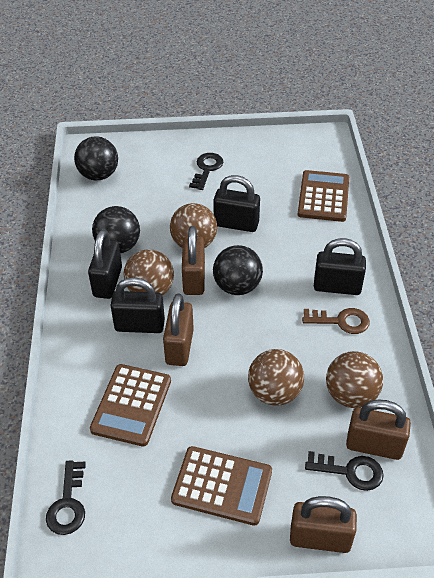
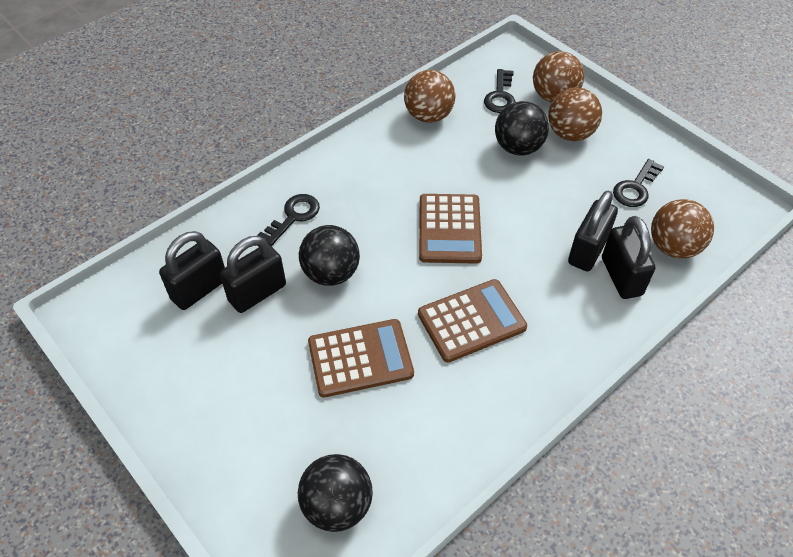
brown key: [302,308,370,334] = 1 -> none = 0
brown padlock: [163,293,194,366] [182,226,205,295] [290,496,357,553] [346,399,411,460] = 4 -> none = 0

